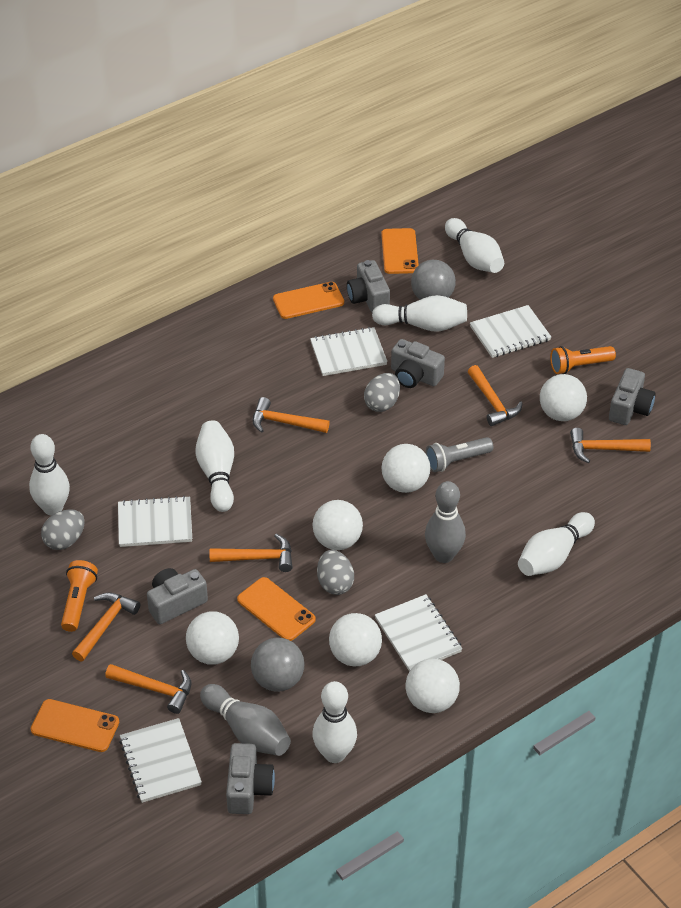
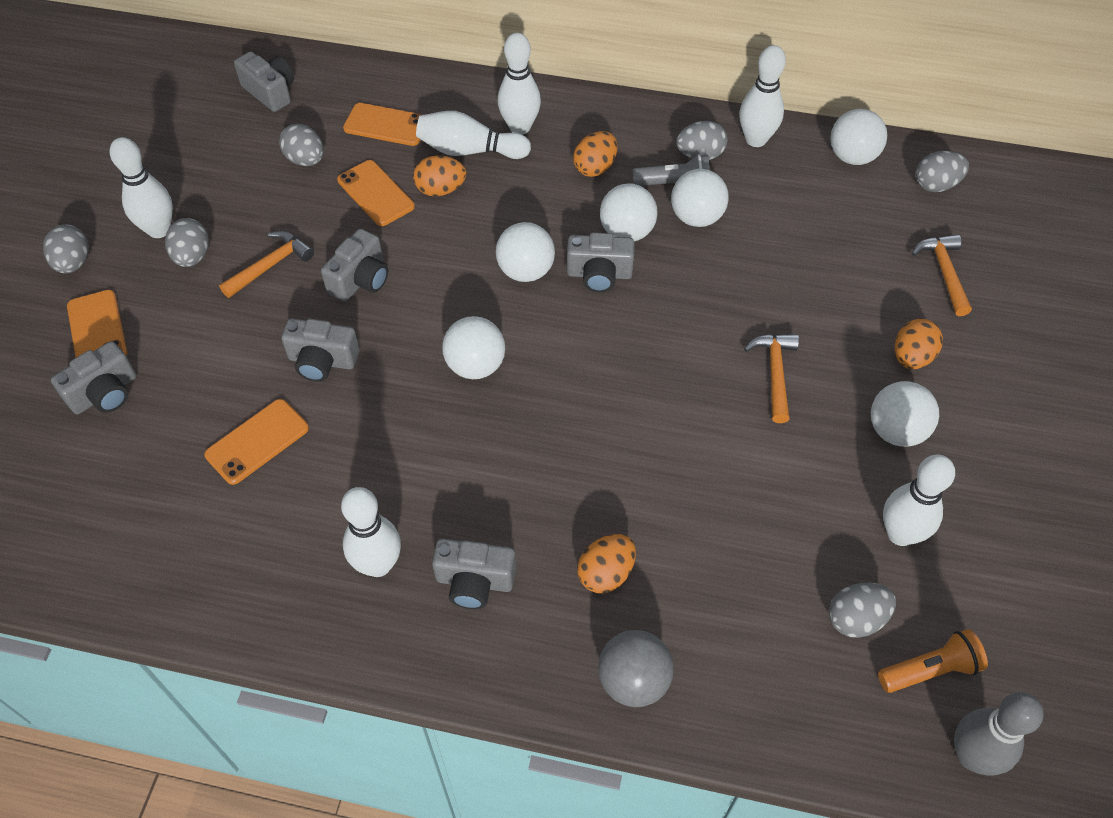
grey ball: [251,638,304,692] [411,260,456,300] = 2 -> [598,630,674,707] = 1
grey bowling pin: [200,684,291,756] [425,481,466,563] = 2 -> [954,692,1043,776] = 1
grey camera: [147,568,208,624] [226,743,275,814] [347,260,390,313] [391,339,445,388] [609,368,656,425] = 5 -> [51,341,136,414] [234,52,294,112] [281,319,360,382] [321,229,388,301] [432,538,516,609] [567,233,635,293] = 6
grey egg: [41,509,85,550] [317,550,354,595] [364,373,400,412] = 3 -> [43,224,89,273] [165,218,209,267] [279,124,324,166] [676,121,728,160] [829,582,896,638] [916,151,969,192] = 6
orange egg: none = 0 -> [413,155,466,196] [573,131,617,177] [577,534,636,593] [895,318,943,369] = 4
orange flashlight: [61,560,98,632] [550,346,616,374] = 2 -> [878,629,988,693] = 1
orange hammer: [72,593,140,662] [105,664,191,714] [209,534,293,572] [253,397,330,433] [468,365,523,426] [570,428,651,463] = 6 -> [219,231,314,298] [744,334,799,423] [912,234,972,316] = 3
white notebook: [118,496,192,547] [119,718,202,803] [310,327,388,376] [375,594,462,672] [470,305,551,358] = 5 -> none = 0

